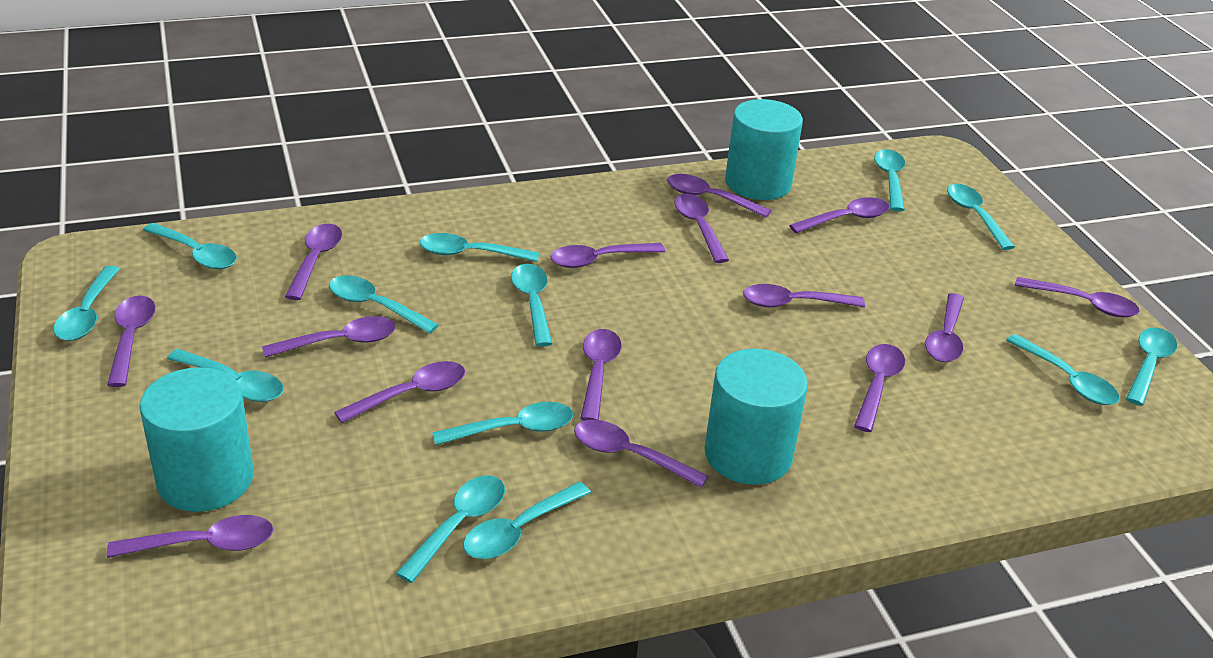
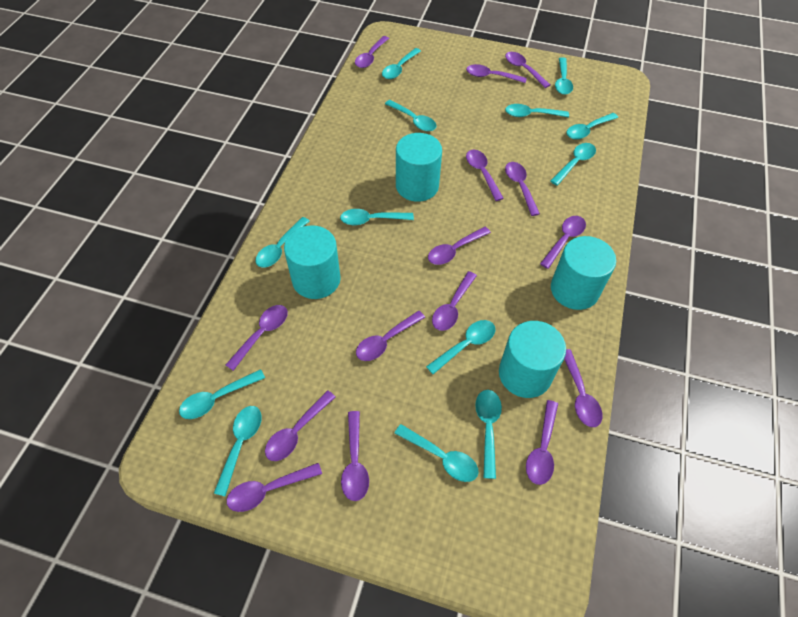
turquoise cylinder: [139,367,254,512] [704,349,808,485] [725,99,803,200] = 3 -> [284,225,341,299] [396,133,442,202] [499,321,566,398] [551,236,616,310] = 4

